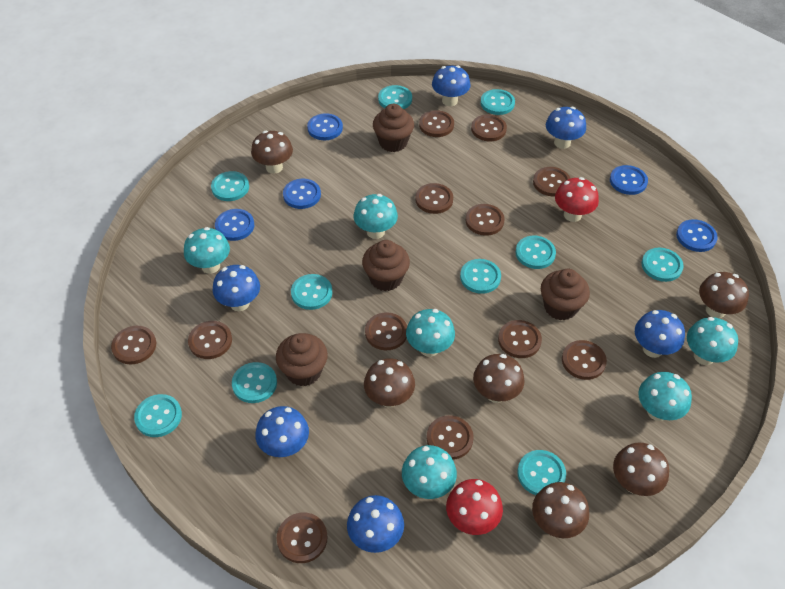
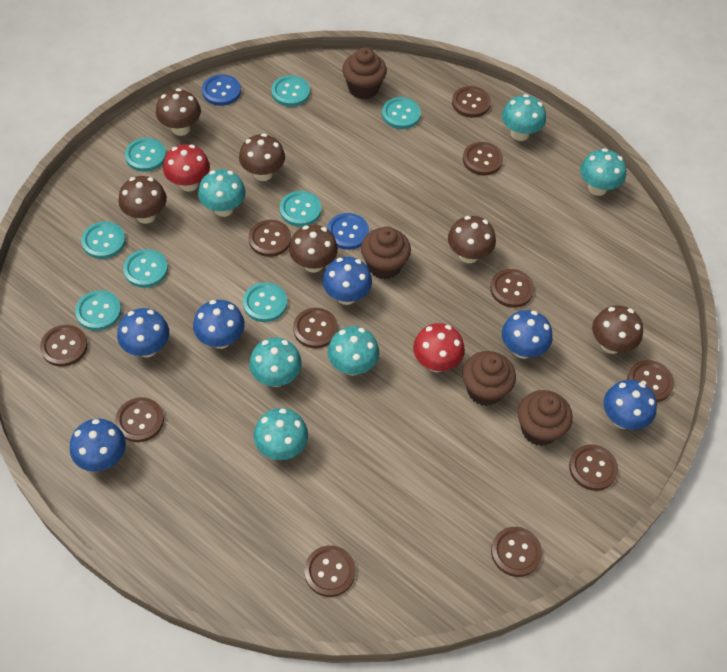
blue button: [215,209,254,241] [283,179,321,209] [307,113,343,140] [610,165,648,195] [676,219,718,252] = 5 -> [202,74,241,106] [327,213,369,250] = 2
brown button: [111,326,156,364] [188,321,232,359] [277,513,327,563] [365,312,407,350] [415,183,453,214] [419,110,454,137] [427,415,474,460] [466,204,505,236] [471,114,507,141] [498,320,542,358] [533,167,571,196] [562,340,607,380] = 12 -> [40,325,88,367] [115,397,164,442] [249,220,291,257] [293,308,338,348] [304,546,355,597] [452,86,491,118] [463,142,503,176] [490,269,534,308] [491,527,542,577] [569,444,618,491] [627,360,674,402] = 11
turquoise button: [134,394,182,437] [211,171,249,201] [232,362,277,403] [291,274,332,310] [378,85,412,109] [460,259,501,294] [480,89,515,115] [516,236,556,269] [517,450,566,495] [641,248,684,282] = 10 -> [75,290,122,331] [81,222,126,259] [123,249,168,288] [125,138,166,172] [243,282,287,322] [271,75,310,107] [280,191,321,227] [382,97,421,129] = 8

